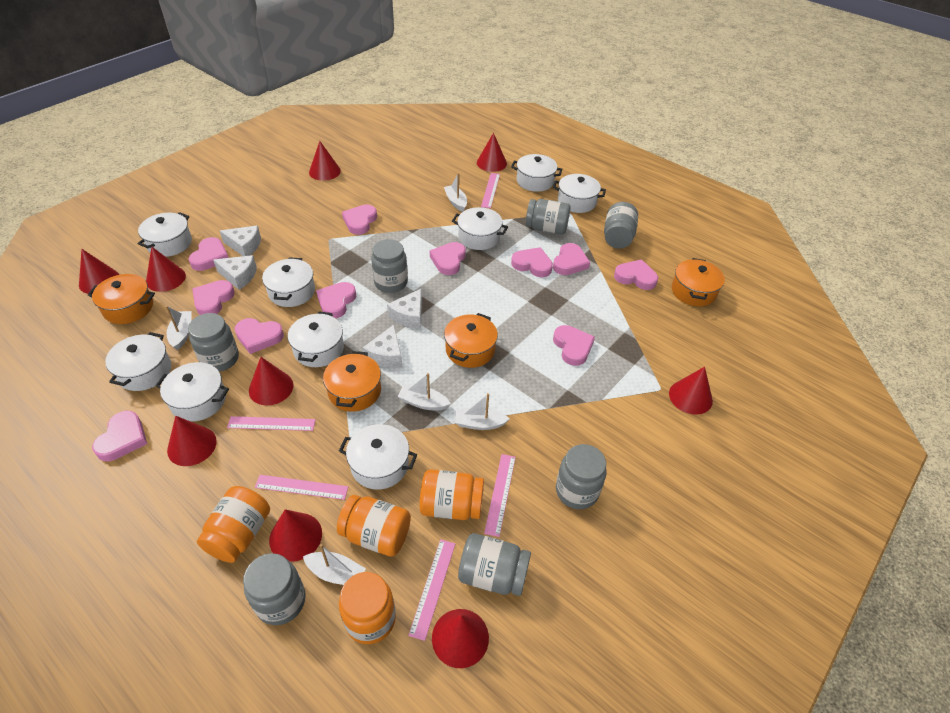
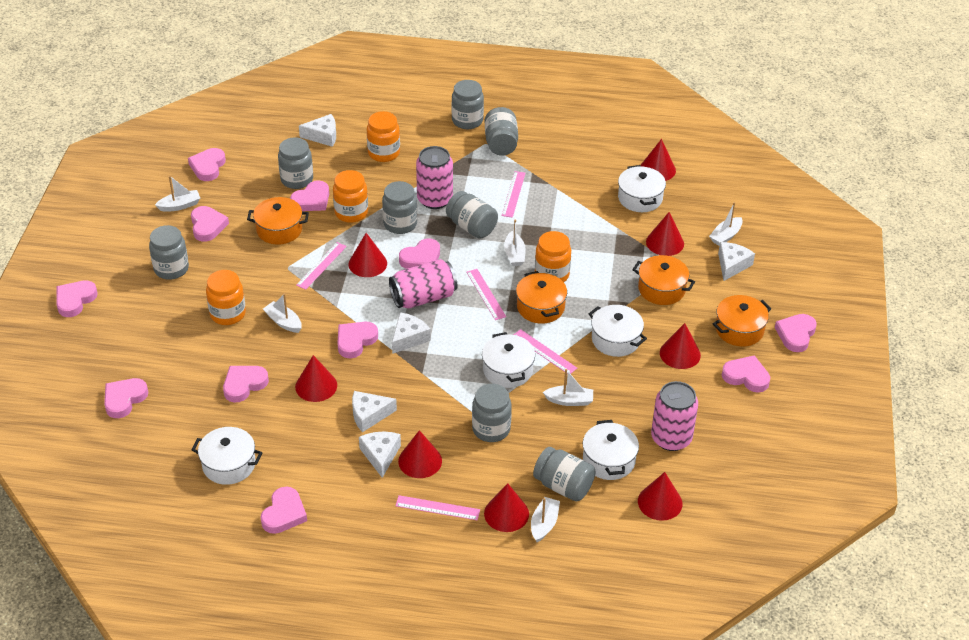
grey jar: [188,313,239,372] [243,553,306,625] [371,239,408,293] [458,533,531,596] [525,199,571,235] [556,444,606,509] [604,202,638,249] = 7 -> [149,225,189,280] [278,137,313,189] [382,181,417,234] [446,191,498,239] [452,80,484,129] [472,384,512,442] [485,107,518,156] [533,447,595,501] = 8
pink can: none = 0 -> [389,259,457,309] [416,146,453,209] [651,381,698,451] = 3
red cone: [79,249,119,294] [146,247,186,292] [167,416,217,466] [249,357,293,405] [269,509,322,562] [309,141,341,181] [432,609,489,668] [477,133,507,172] [669,367,713,415] = 9 -> [295,355,337,402] [349,233,387,277] [398,430,442,478] [484,483,529,532] [638,472,683,521] [640,139,676,181] [646,212,684,256] [660,323,701,369] = 8
white boat: [165,306,192,350] [303,544,366,585] [398,373,451,410] [444,173,467,212] [455,393,509,430] = 5 -> [155,175,200,212] [263,293,302,333] [504,219,526,266] [531,497,560,542] [543,369,593,406] [709,202,743,246] = 6
white cheese: [213,255,257,290] [220,226,261,256] [363,325,402,368] [387,289,422,328] = 4 -> [299,114,336,147] [352,391,397,432] [359,431,401,478] [392,312,431,354] [718,242,755,281] = 5
white pot: [105,332,171,391] [138,212,192,257] [156,362,229,422] [262,257,315,307] [288,311,344,367] [339,424,417,490] [452,207,508,250] [511,154,562,192] [553,174,606,213] = 9 -> [191,427,262,485] [482,332,535,388] [583,420,639,480] [589,305,647,357] [618,165,666,212] = 5

